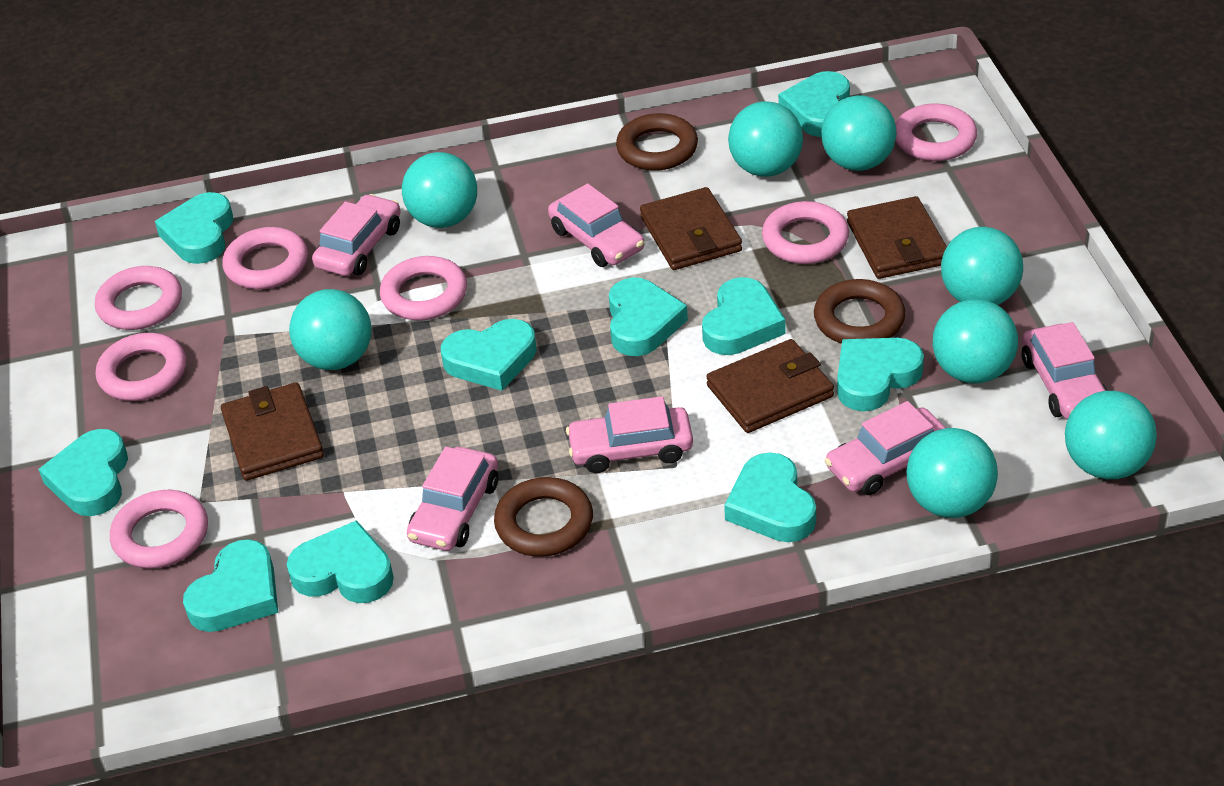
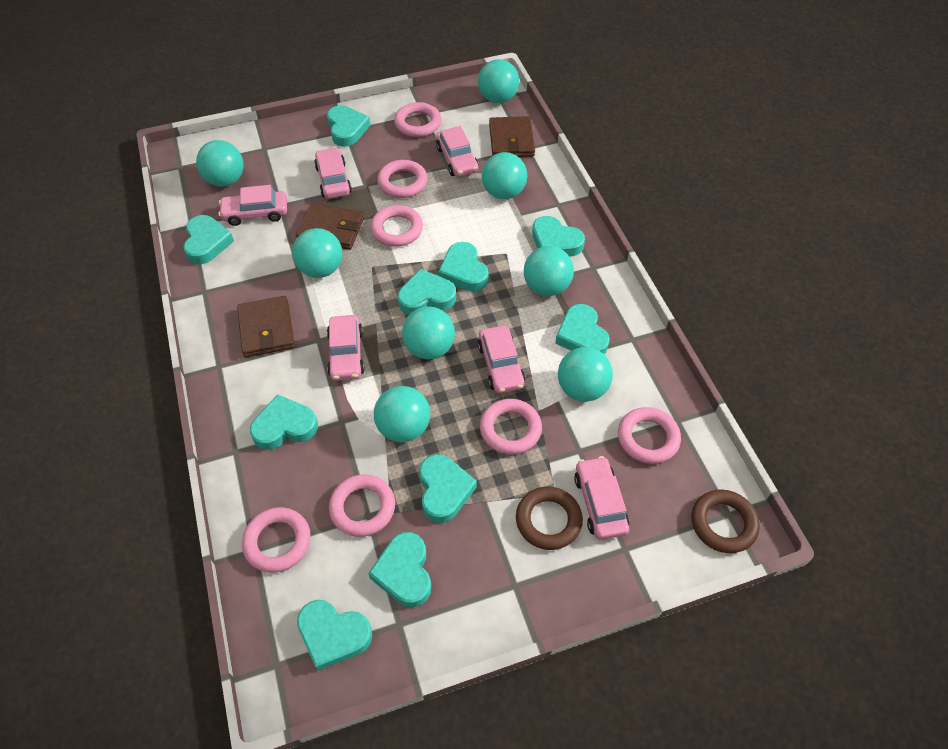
brown ring: [494,477,593,557] [616,113,698,171] [814,279,906,344] = 3 -> [516,486,583,550] [692,489,760,553] = 2
brown wallet: [221,382,324,481] [640,187,742,270] [706,339,834,433] [847,196,947,279] = 4 -> [237,296,295,358] [296,203,364,250] [489,116,535,157] = 3

